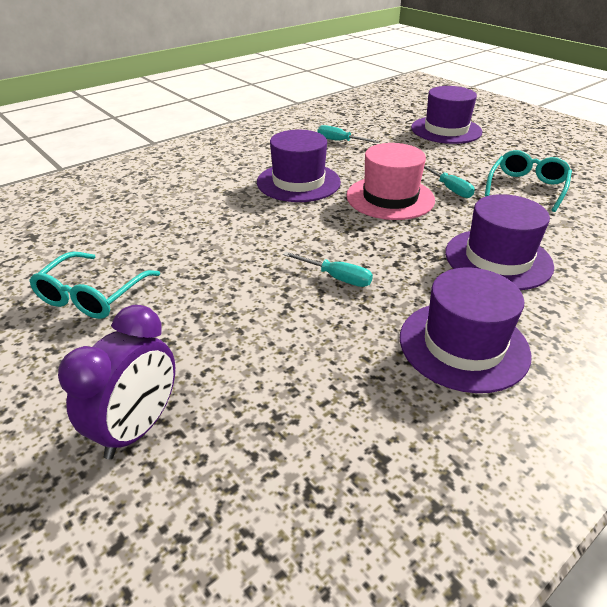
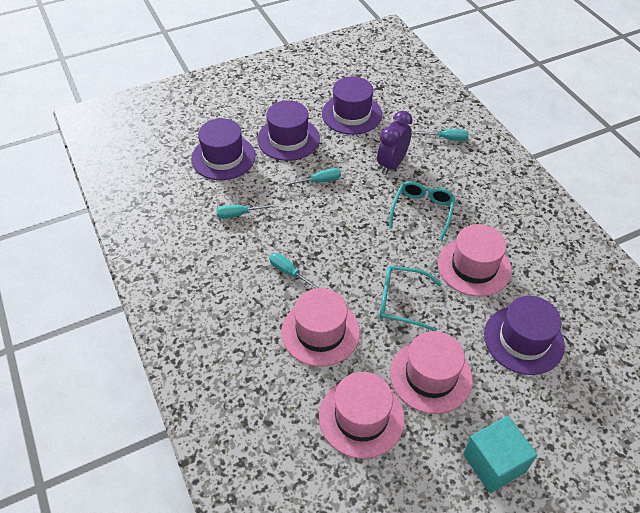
pink hat: [346,143,435,220] = 1 -> [281,288,360,367] [319,372,405,459] [390,331,473,414] [438,224,512,297] = 4
turquoise cube: none = 0 -> [463,416,537,493] = 1
turquoise screwdriver: [283,252,373,287] [317,125,379,143] [424,165,475,198] = 3 -> [216,204,278,219] [269,253,320,289] [283,168,341,186] [413,129,469,141] = 4

